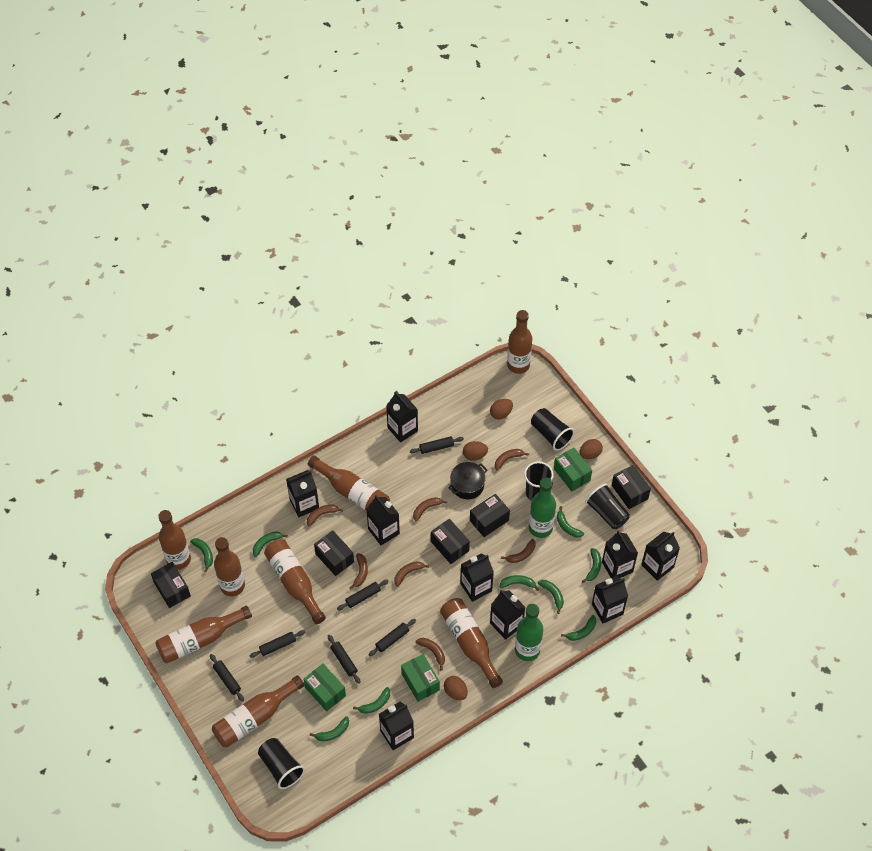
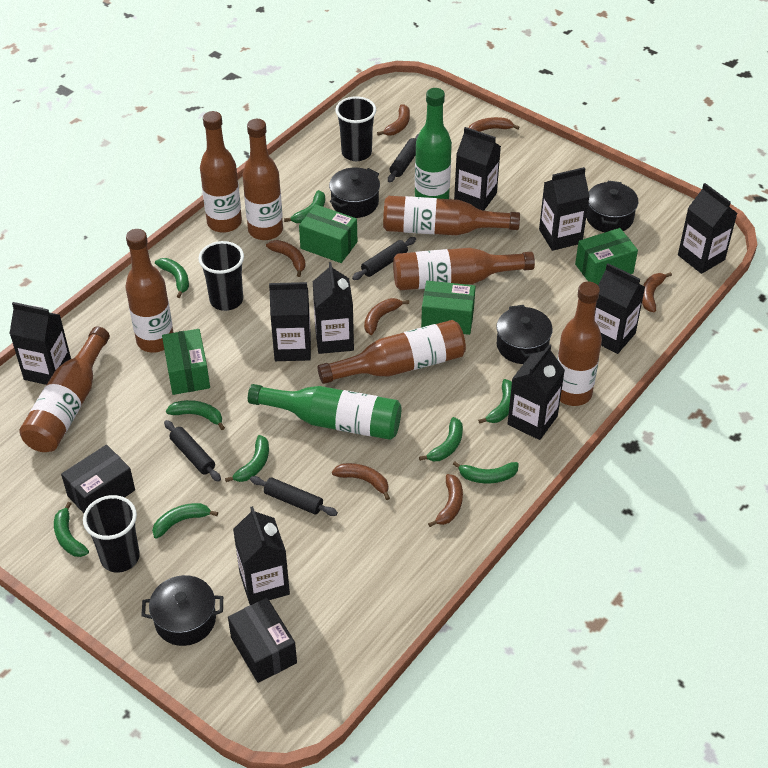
black box: [151,562,191,608] [314,530,354,576] [431,519,470,564] [470,494,510,537] [612,465,651,509] = 5 -> [61,445,135,513] [228,598,297,683] = 2
black cup: [258,738,305,789] [524,461,554,501] [531,408,575,451] [585,484,630,529] = 4 -> [83,495,140,573] [198,241,244,311] [335,96,376,161] = 3
black pot: [448,462,487,499] = 1 -> [141,575,223,646] [329,167,380,218] [496,305,553,364] [586,181,638,232] = 4
black rolling pin: [210,654,244,702] [249,630,305,658] [328,635,361,684] [337,579,389,610] [368,619,416,656] [410,436,464,454] = 6 -> [164,420,221,482] [250,476,338,516] [352,237,416,280] [388,134,419,183] = 4
brown egg: [444,676,468,700] [463,441,488,461] [490,399,513,420] [579,439,603,459] = 4 -> none = 0
green box: [304,663,346,711] [401,654,440,702] [554,447,592,492] = 3 -> [162,329,210,395] [299,204,357,263] [421,281,476,335] [575,228,638,285] = 4

